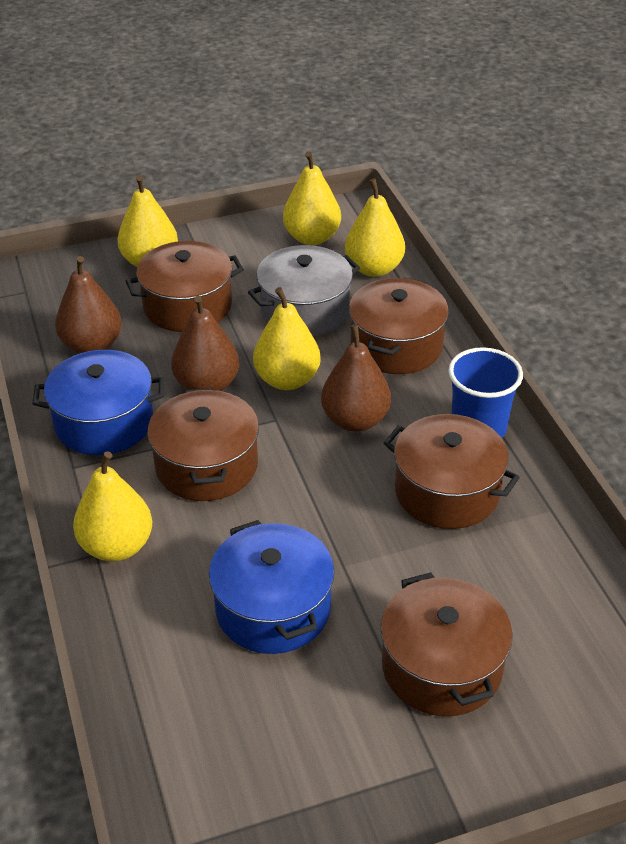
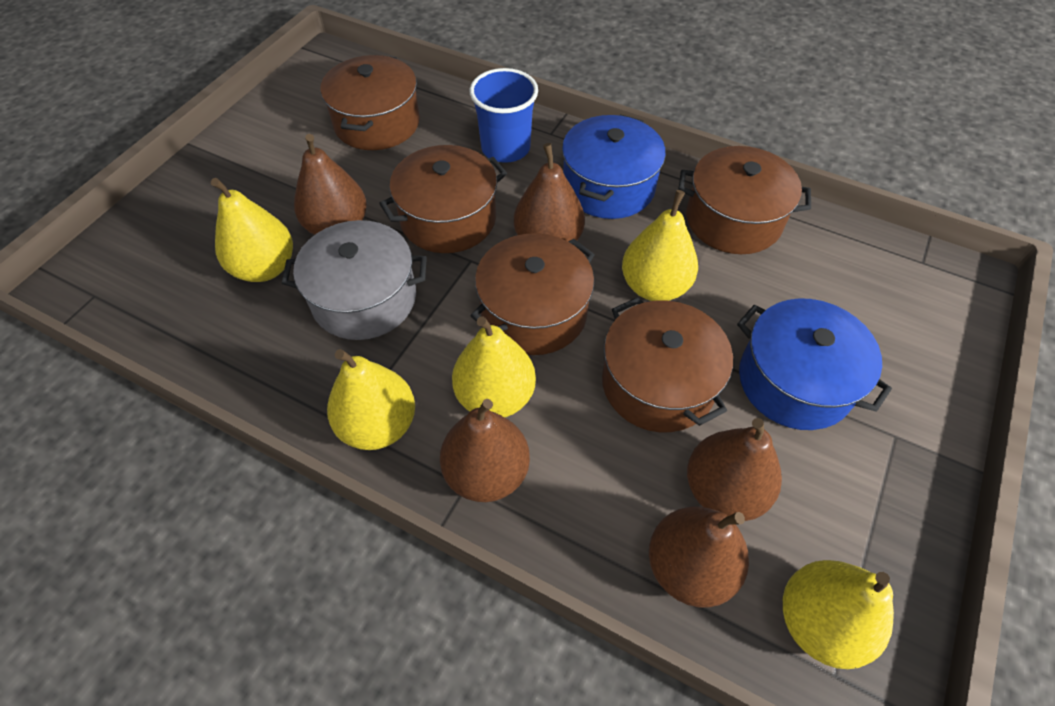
brown pear: [55,256,122,354] [171,296,239,391] [321,324,391,432] = 3 -> [294,134,367,235] [440,399,530,502] [514,143,585,241] [649,507,749,607] [687,418,782,521] = 5

